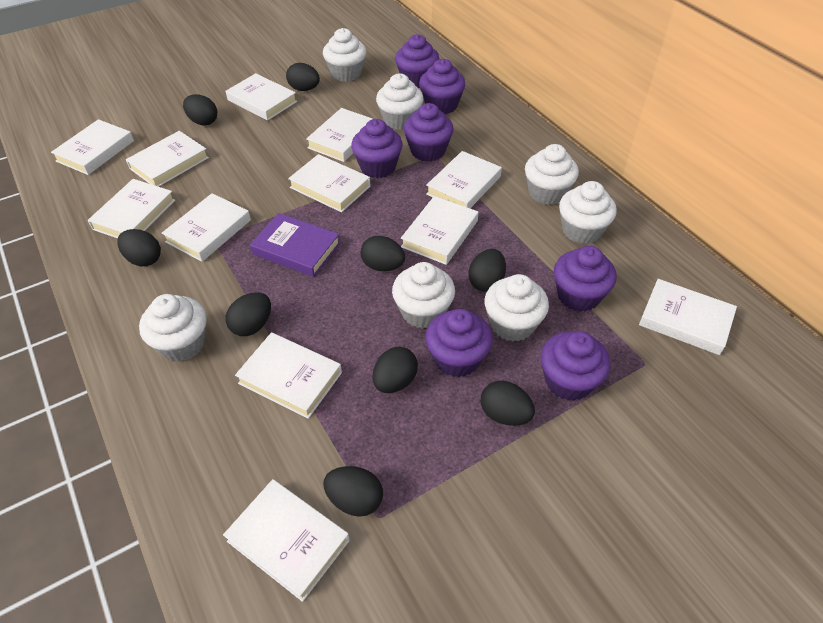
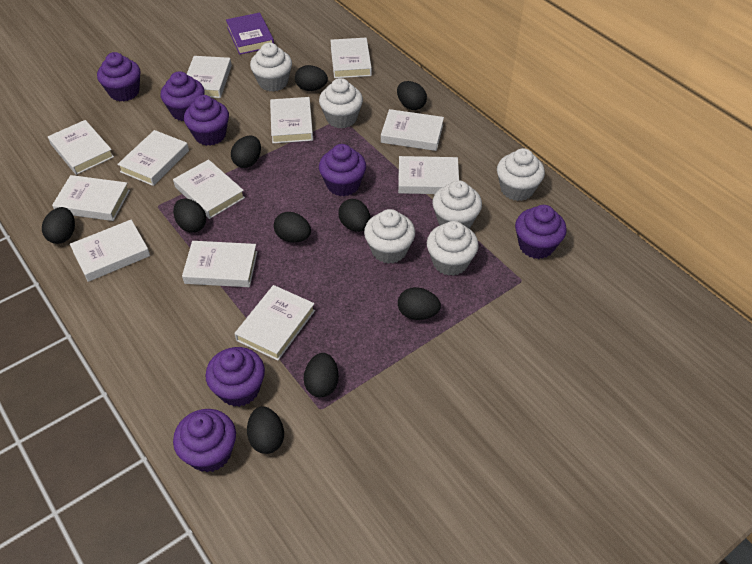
black egg: [117,229,161,266] [183,94,217,126] [226,292,271,336] [286,63,320,91] [323,466,383,517] [361,236,405,271] [373,347,418,393] [468,249,506,291] [481,380,535,426] = 9 -> [42,207,75,244] [173,198,206,233] [231,136,261,168] [247,406,284,454] [274,212,311,242] [295,65,328,91] [304,353,339,397] [338,199,370,232] [397,81,427,110] [398,287,441,320] = 10
white cupcake: [139,294,207,362] [323,28,366,82] [376,74,424,130] [392,262,455,329] [484,274,549,341] [525,144,579,205] [559,181,617,244] = 7 -> [250,43,292,92] [319,78,363,128] [364,209,415,264] [427,221,479,276] [433,180,482,229] [497,148,545,201] = 6

